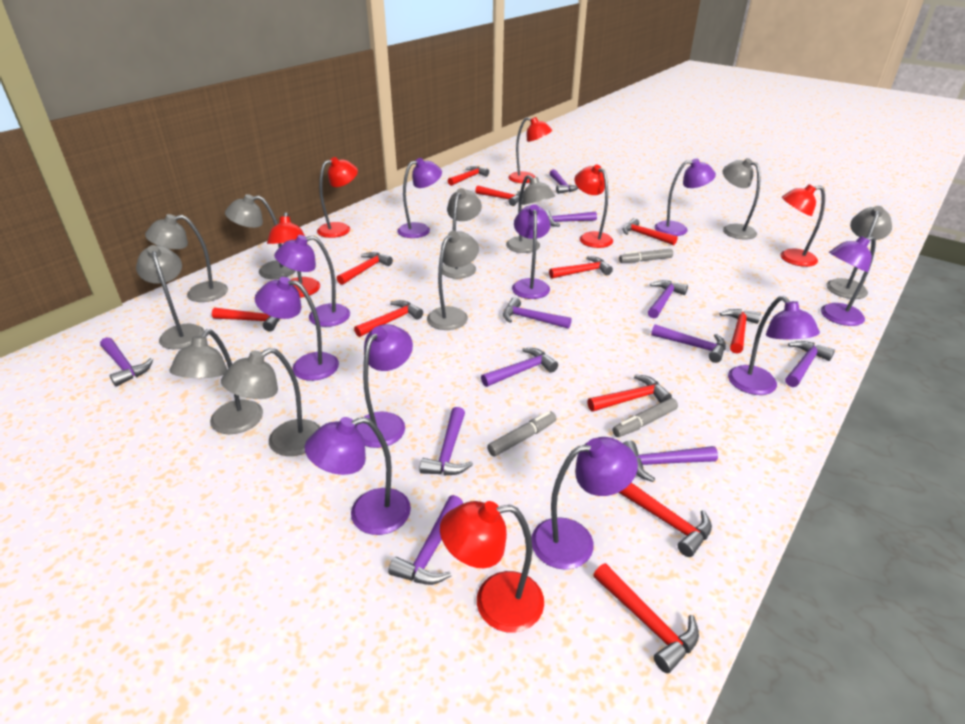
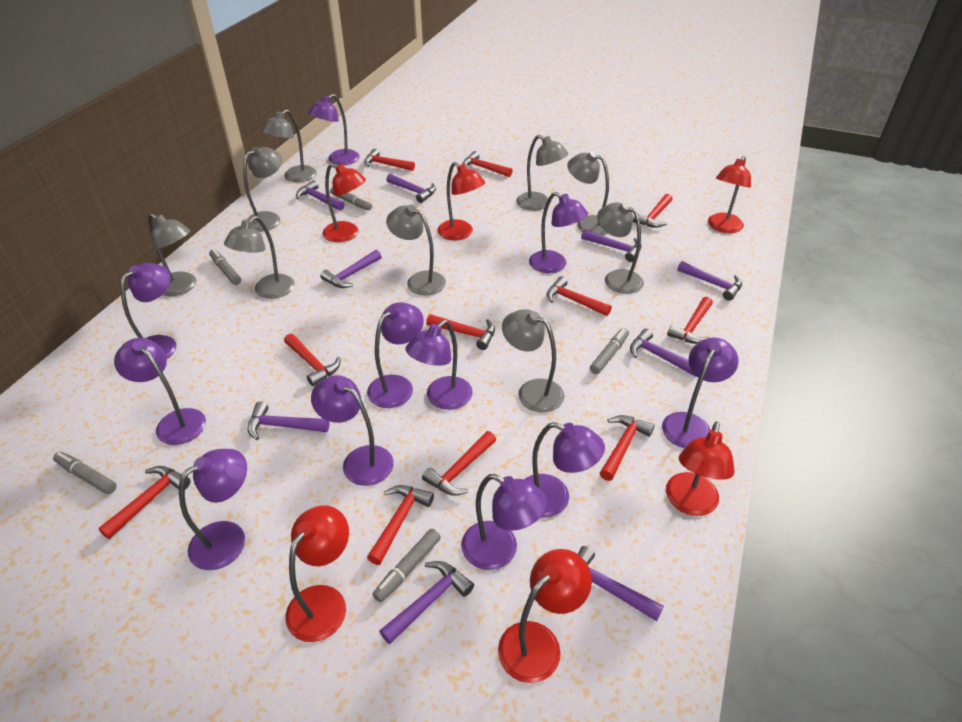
grey lamp: [136,245,205,349] [145,214,228,302] [169,329,263,434] [221,348,320,456] [225,194,296,279] [427,230,479,330] [442,188,482,279] [506,175,555,253] [723,158,760,240] [826,206,892,299] = 10 -> [148,213,196,297] [224,216,295,299] [243,146,282,232] [261,109,317,182] [386,205,446,295] [502,309,565,412] [516,135,568,211] [568,151,609,235] [597,202,644,294] = 9
grey marker: [487,411,557,457] [612,398,678,437] [619,249,673,263] = 3 -> [53,452,117,494] [209,249,241,285] [330,187,372,211] [372,529,441,602] [590,328,629,374] = 5
purple hammer: [100,337,153,387] [388,495,463,585] [419,407,473,476] [481,348,558,387] [503,297,572,329] [545,210,597,227] [549,169,578,194] [623,440,718,482] [648,280,688,318] [651,324,726,363] [785,341,835,387] = 11 -> [248,402,329,440] [296,180,345,211] [320,250,382,288] [379,561,474,644] [386,174,436,203] [578,546,664,621] [581,229,642,262] [630,328,697,377] [677,261,742,301] = 9
purple lamp: [255,277,339,381] [274,235,350,327] [305,417,411,535] [355,324,413,448] [397,158,442,238] [512,204,551,299] [532,437,638,570] [654,159,716,236] [728,296,820,395] [821,236,876,326] = 10 -> [114,338,206,445] [120,263,176,359] [179,449,247,570] [308,94,359,165] [311,375,394,486] [367,302,424,408] [405,320,473,410] [461,474,547,570] [525,422,605,517] [529,192,588,273] [662,337,739,448] = 11

